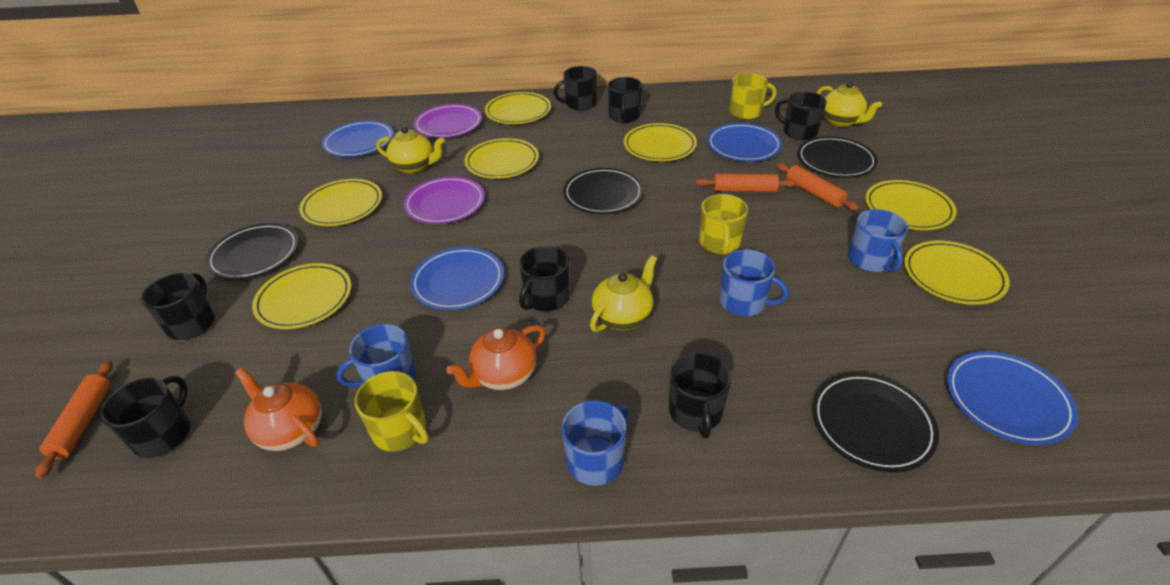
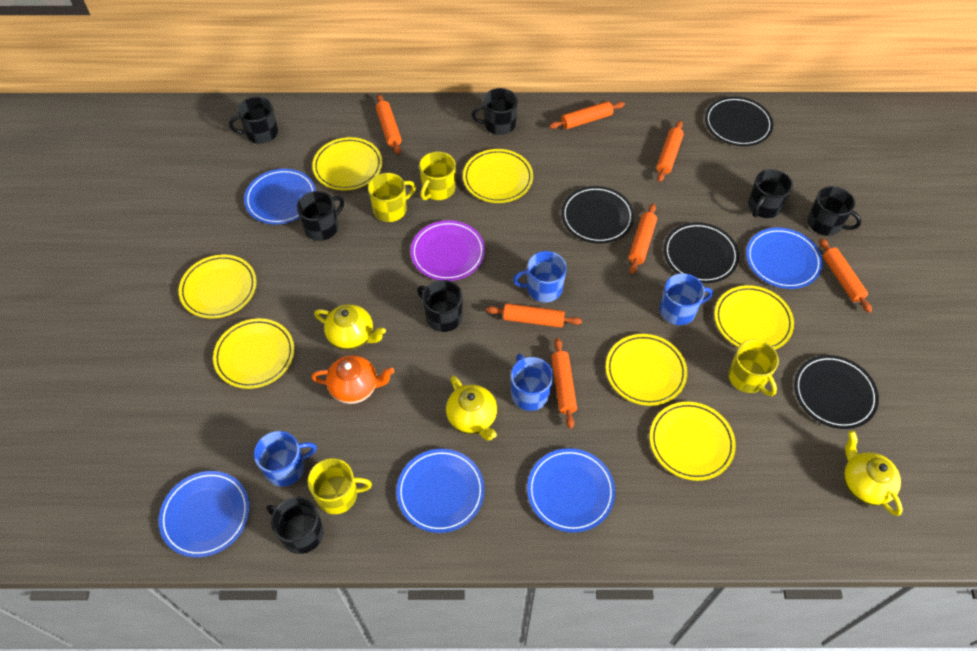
blue plate: [322,121,394,157] [410,247,504,310] [707,123,782,162] [947,351,1078,445] = 4 -> [159,471,250,558] [244,168,316,225] [396,449,485,533] [527,448,615,533] [746,228,823,289] = 5
orange rolling pin: [35,361,113,478] [696,174,797,192] [777,163,859,211] = 3 -> [376,94,402,154] [486,303,582,328] [549,101,625,129] [551,338,577,429] [628,203,657,274] [656,121,684,182] [819,238,872,313] = 7
orange teapot: [235,367,322,451] [446,325,545,390] = 2 -> [311,355,394,404] = 1
purple plate: [403,177,485,224] [414,104,482,138] = 2 -> [410,220,485,281] = 1
yellow mug: [354,371,429,452] [699,194,748,255] [730,73,777,119] = 3 -> [307,458,372,514] [368,173,416,222] [419,151,455,200] [728,340,779,396] = 4

